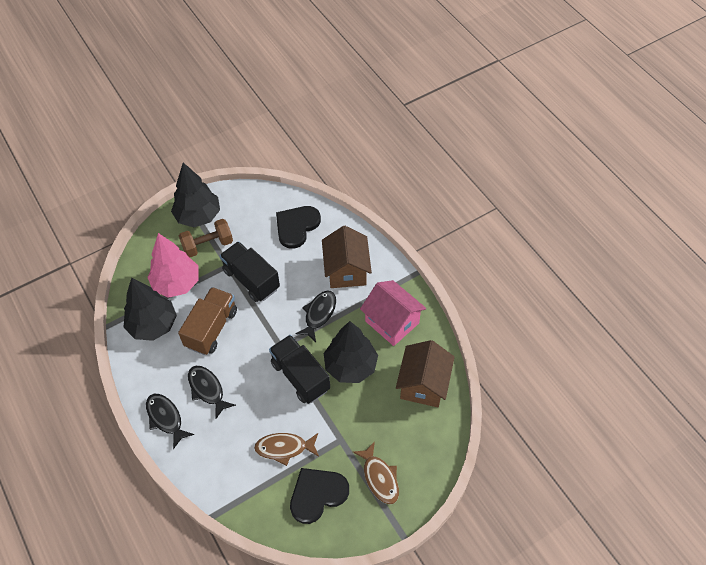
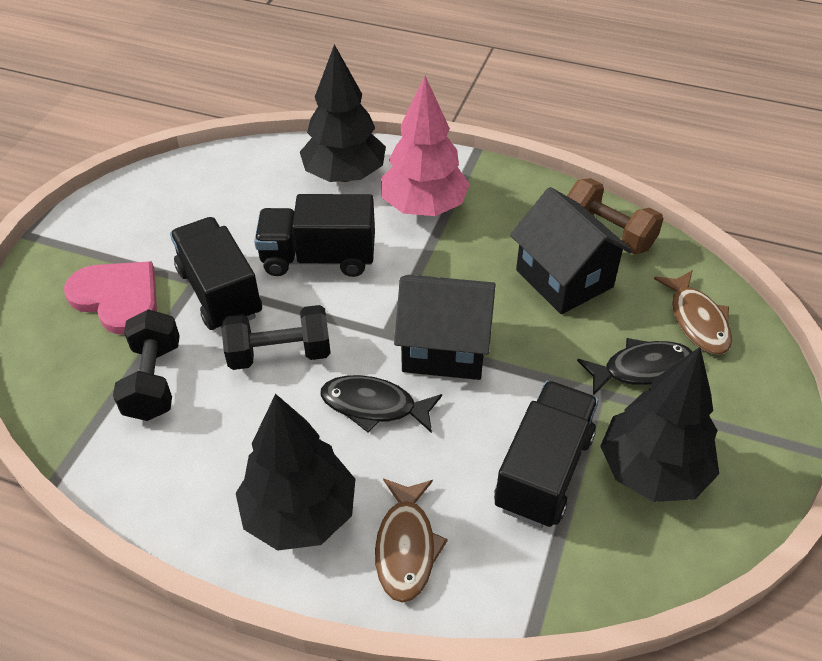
black dumbbell: none = 0 -> [113,309,180,421] [221,305,331,370] = 2
black fish: [146,394,194,449] [188,366,236,418] [295,290,336,342] = 3 -> [320,375,442,433] [577,338,693,395] = 2
black heart: [276,206,321,249] [290,468,349,524] = 2 -> none = 0
black house: none = 0 -> [394,275,496,380] [510,187,633,314] = 2
black truck: [220,241,280,302] [269,335,330,404] = 2 -> [170,217,262,330] [254,194,375,277] [494,381,598,528] = 3
brown house: [322,226,372,288] [396,340,455,407] = 2 -> none = 0
brown truck: [178,287,237,355] = 1 -> none = 0
pink heart: none = 0 -> [64,261,157,334] = 1
pink house: [360,280,426,346] = 1 -> none = 0

